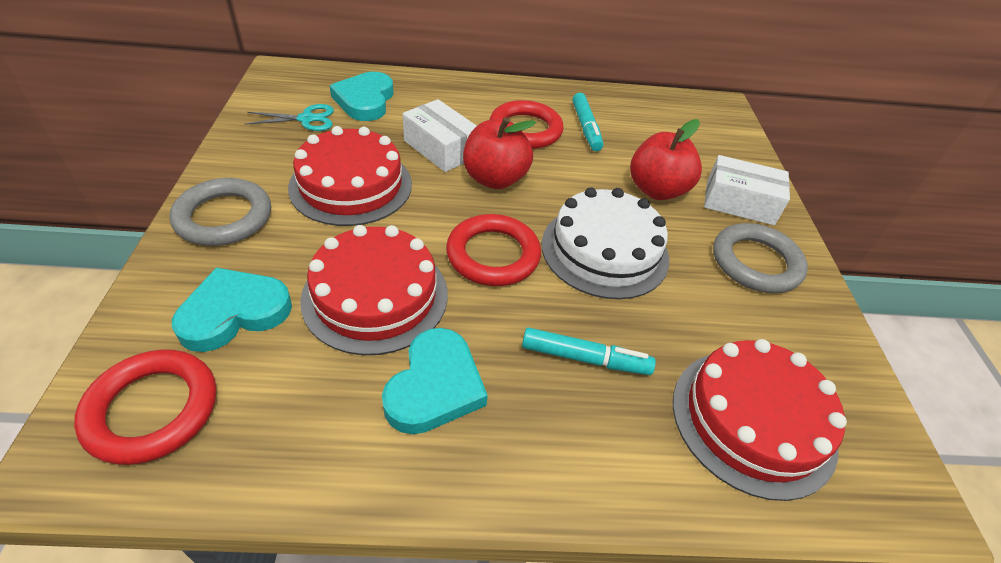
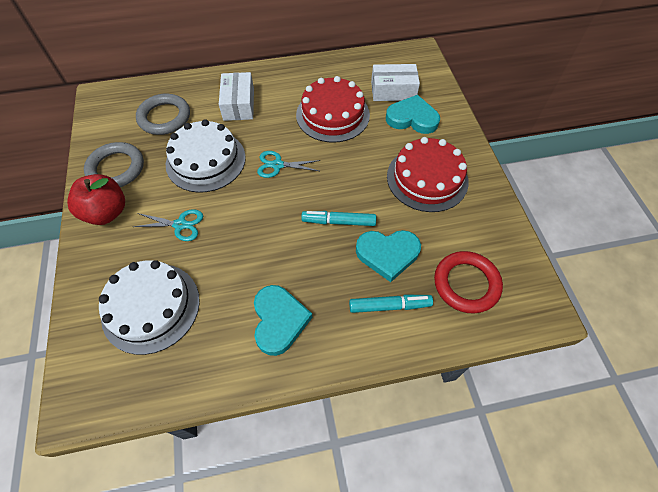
red apple: [463,117,536,189] [630,119,702,200] = 2 -> [67,174,125,225] = 1
red cake: [288,126,412,226] [300,225,448,355] [673,339,847,501] = 3 -> [296,76,370,143] [387,137,469,212] = 2
red ring: [74,350,216,465] [446,214,541,286] [490,100,564,149] = 3 -> [434,251,503,314] = 1
turquoise scissors: [245,104,334,131] = 1 -> [133,209,203,241] [257,151,321,178] = 2
white cake: [541,187,669,299] = 1 -> [99,260,200,355] [166,119,246,193] = 2

